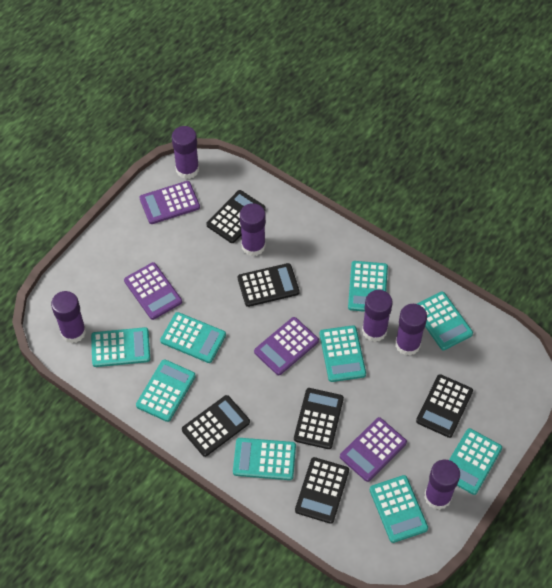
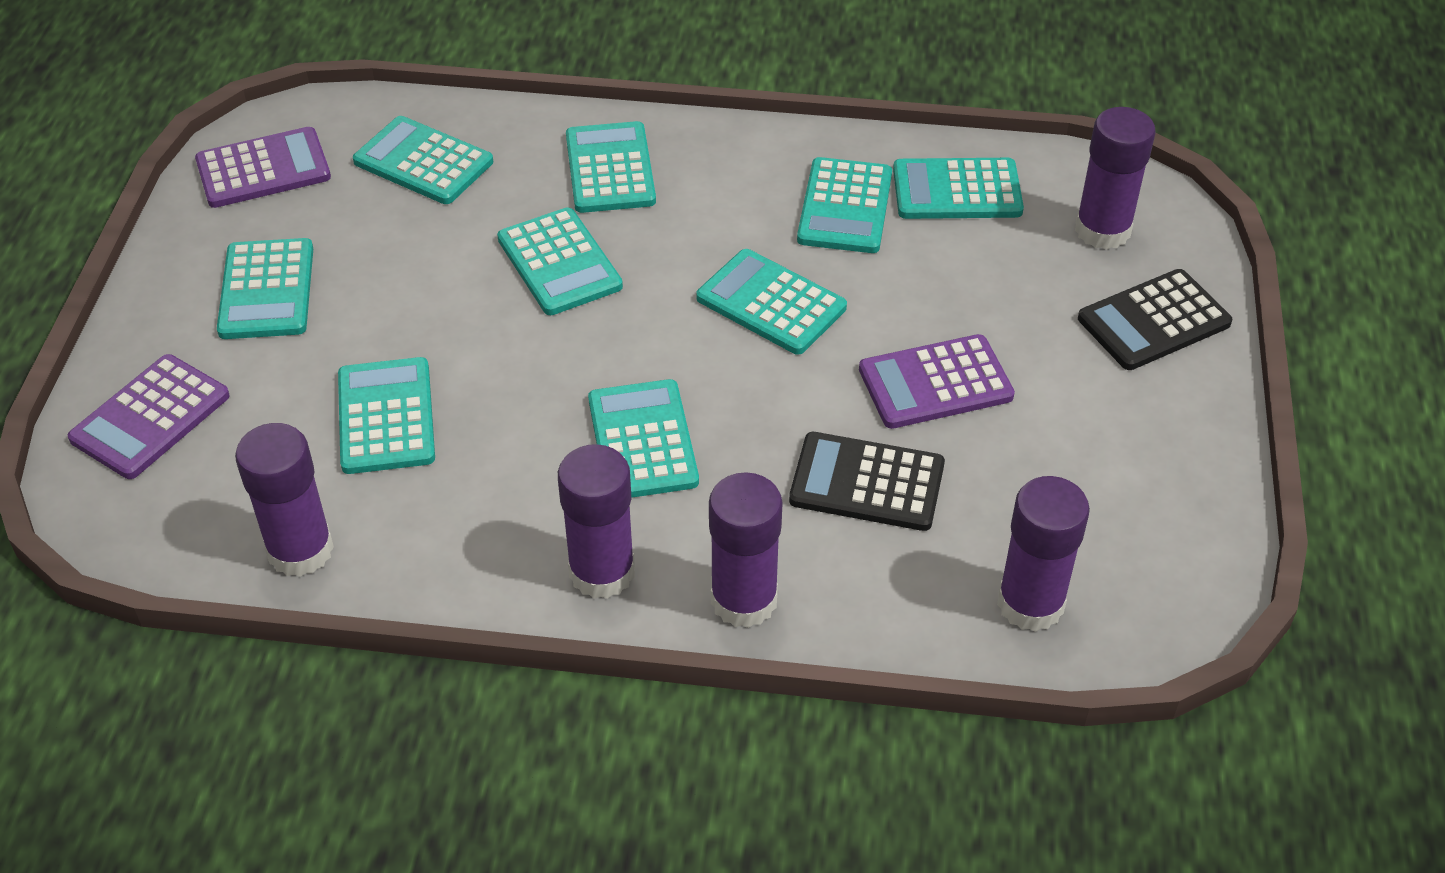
black calculator: [182,395,250,457] [206,190,266,243] [238,263,299,307] [294,388,344,449] [295,457,349,524] [416,374,473,438] = 6 -> [789,432,945,531] [1078,269,1233,370] = 2
purple calculator: [124,262,182,320] [140,181,200,224] [254,317,319,375] [340,417,407,482] = 4 -> [68,354,230,479] [195,127,331,208] [859,334,1015,429] = 3
purple glue stick: [51,291,86,343] [172,126,199,179] [240,203,266,256] [362,290,392,342] [395,304,427,356] [424,460,460,510] = 6 -> [235,423,334,577] [558,444,635,599] [709,472,782,628] [997,476,1090,632] [1075,107,1155,250] = 5

